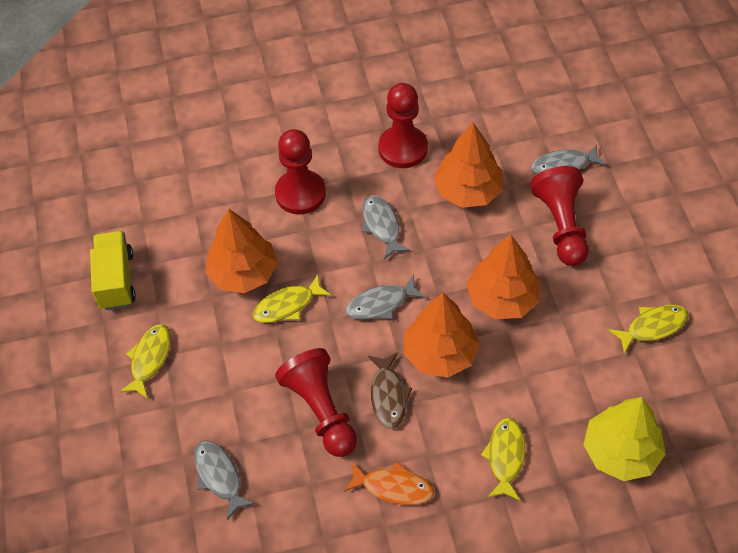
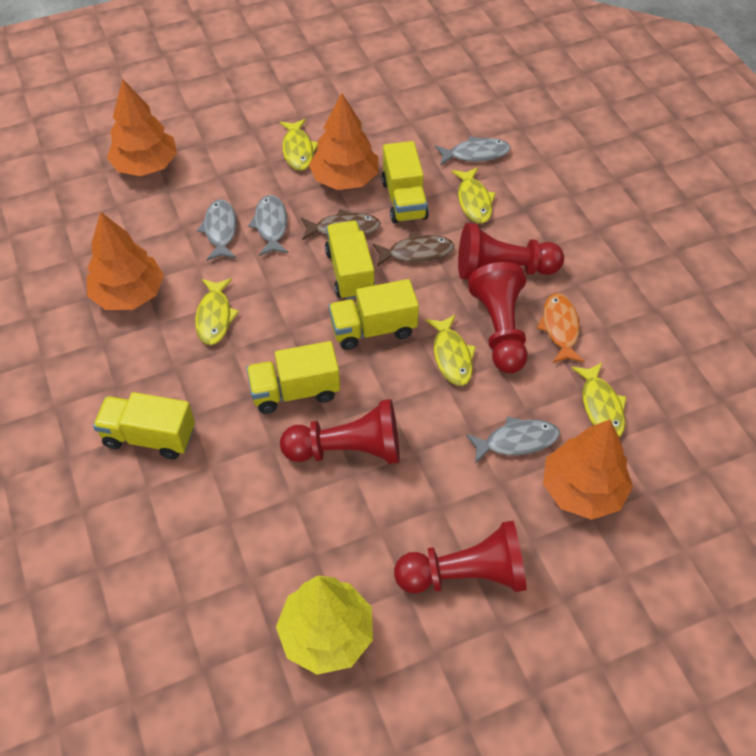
brown fish: [368,353,412,429] = 1 -> [301,209,381,240] [373,232,454,267] = 2
yellow fish: [119,324,171,399] [252,274,331,323] [481,418,525,501] [609,305,689,354] = 4 -> [195,278,239,345] [280,119,318,171] [426,314,476,386] [451,167,496,224] [572,363,626,437] = 5
yellow truck: [90,231,136,310] = 1 -> [93,392,195,460] [246,341,340,414] [325,221,376,300] [329,279,419,350] [381,141,429,223] = 5

